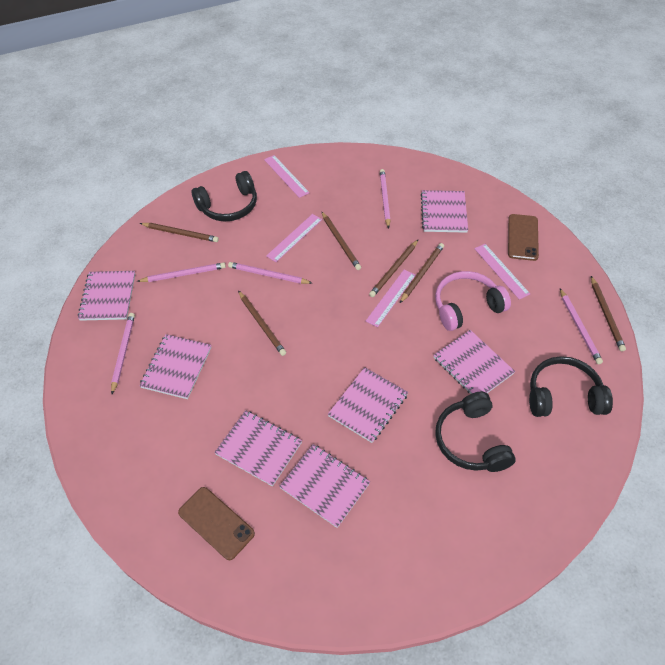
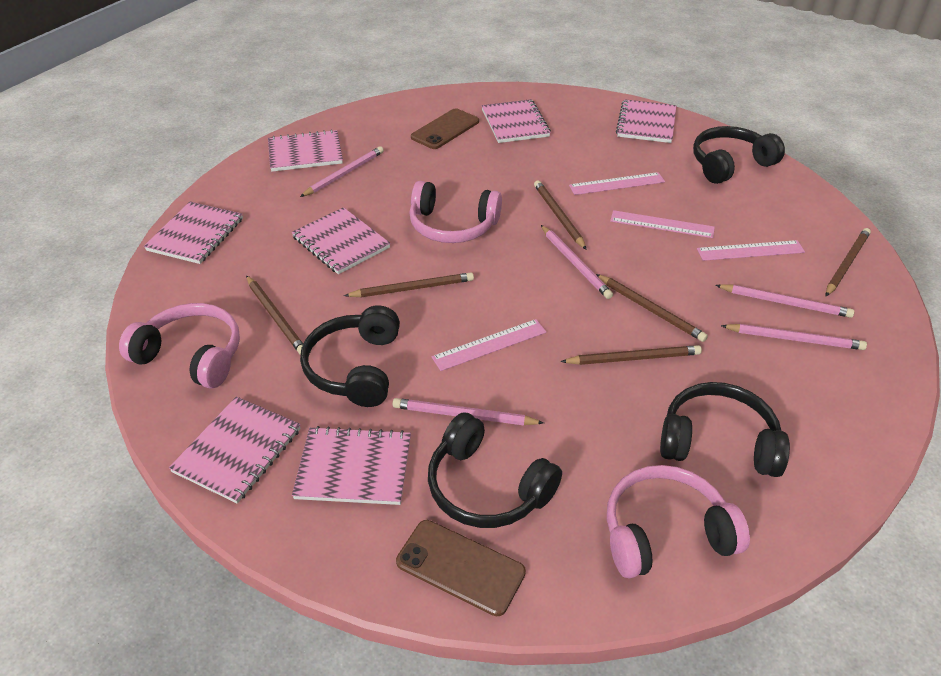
black headphones: [192,171,257,221] [435,392,516,472] [529,356,613,417] = 3 -> [300,305,400,407] [428,412,562,528] [660,382,790,477] [693,126,785,184] = 4
pink headphones: [435,271,511,331] = 1 -> [119,303,240,389] [409,181,502,243] [607,465,750,579] = 3

